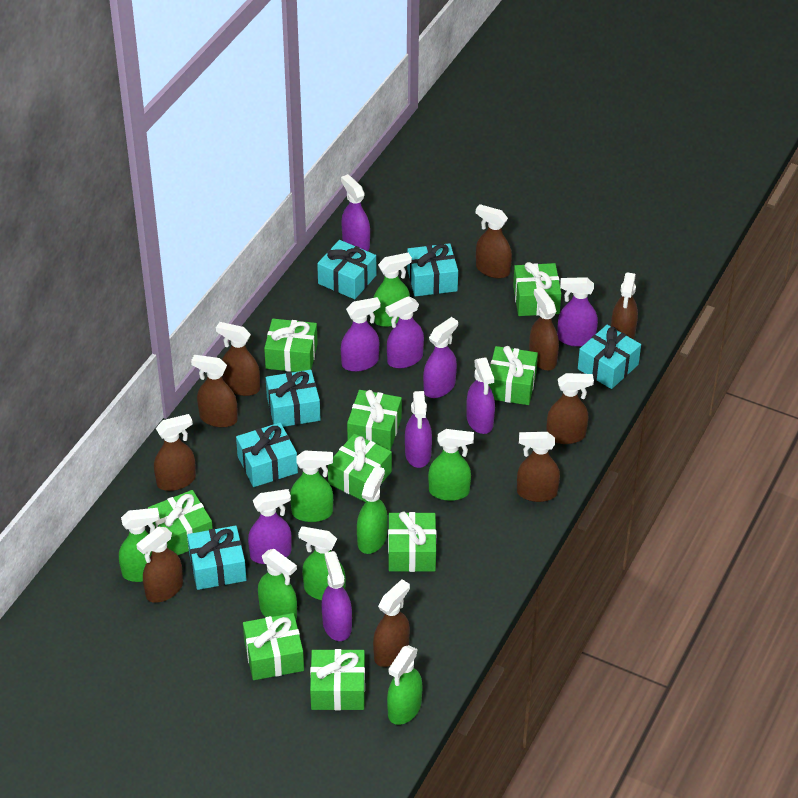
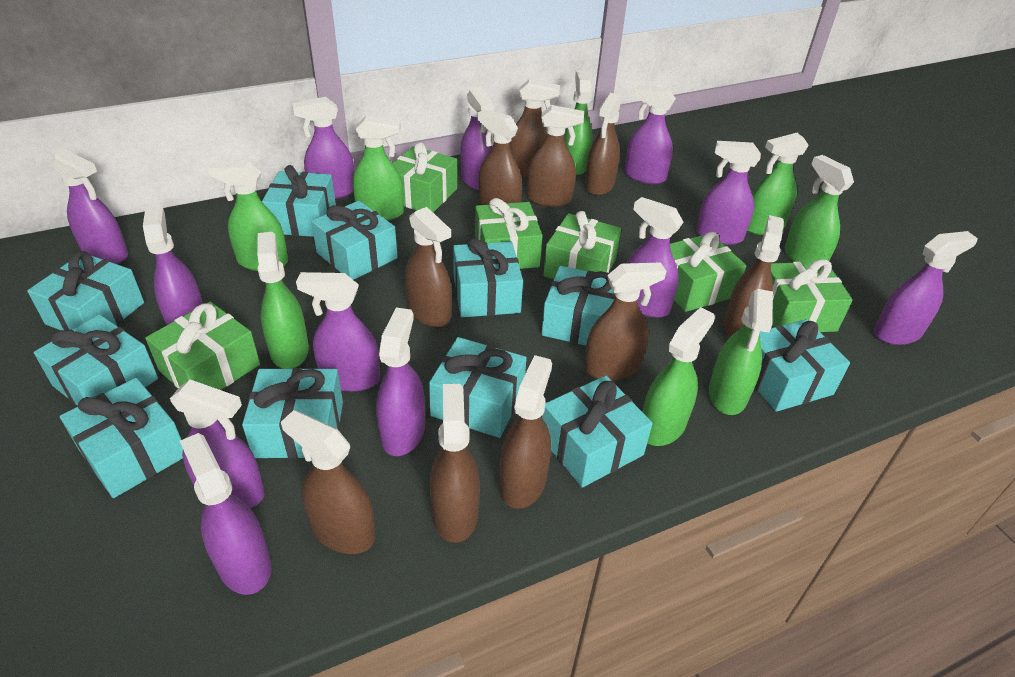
green gift: [148,490,213,555] [243,613,304,680] [264,319,318,372] [310,649,365,710] [328,434,392,502] [347,390,402,451] [388,512,436,572] [488,346,538,405] [513,262,561,316] = 9 -> [145,302,260,390] [393,142,457,212] [475,198,543,269] [543,211,621,279] [670,232,746,312] [771,259,853,332] = 6
purple spray bottle: [248,489,292,564] [322,551,352,641] [341,174,370,251] [341,297,381,372] [385,296,424,368] [405,391,432,468] [423,317,458,398] [466,357,495,434] [557,277,598,347] = 9 -> [52,150,128,264] [143,205,203,325] [170,379,265,508] [180,433,272,595] [292,97,355,199] [296,272,380,392] [376,307,425,456] [460,87,493,190] [624,85,676,184] [627,197,684,318] [696,141,761,245] [874,231,978,345] = 12
turquoise gift: [187,526,247,590] [236,423,298,487] [266,370,320,427] [317,240,376,299] [407,243,458,296] [578,325,641,389] = 6 -> [27,251,144,330] [34,314,158,406] [60,378,183,498] [242,368,343,459] [262,165,336,237] [311,201,398,280] [429,337,527,438] [453,238,523,317] [541,266,615,346] [542,376,653,488] [755,319,850,412] = 11

